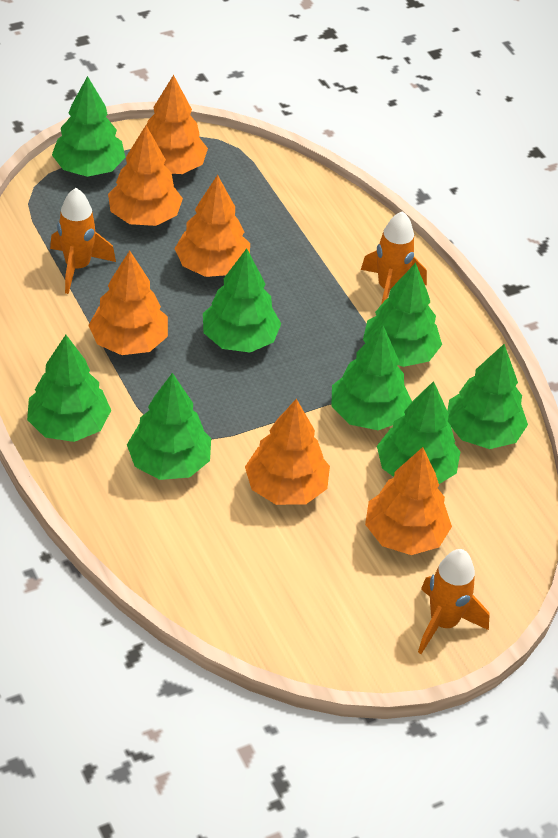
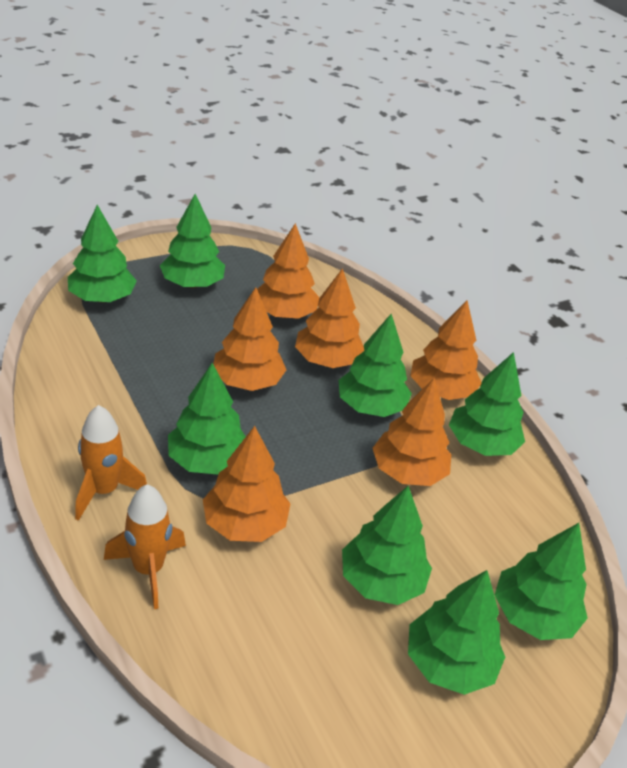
orange rocket: [50,188,116,294] [361,211,427,305] [418,549,489,654] = 3 -> [75,405,147,521] [104,484,186,609] = 2

